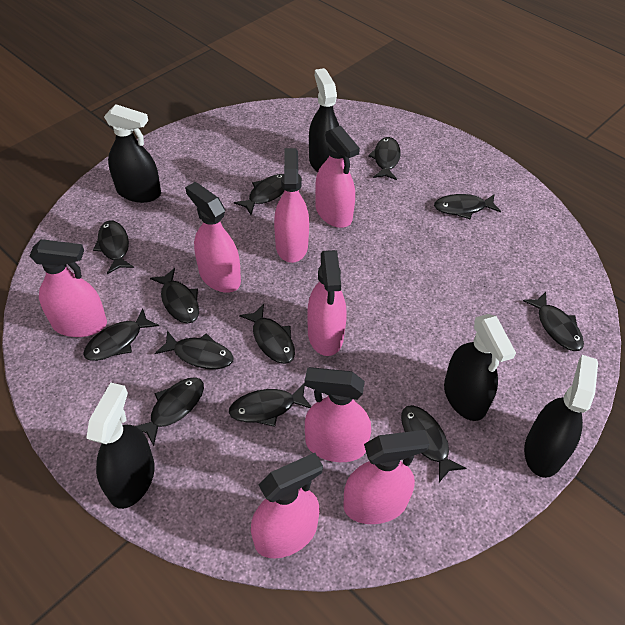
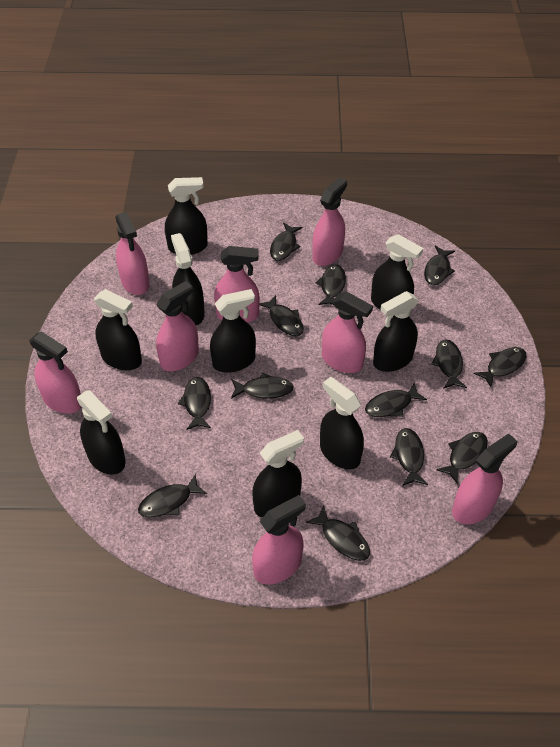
black fish: [83,308,159,361] [93,221,134,274] [135,377,204,446] [150,268,199,324] [155,331,234,369] [229,383,312,427] [234,174,285,215] [239,304,295,364] [368,137,401,180] [401,405,466,482] [434,194,501,220] [523,292,584,351] = 12 -> [138,474,207,517] [178,377,211,430] [231,373,294,399] [259,295,304,336] [270,223,303,261] [306,506,370,561] [316,264,346,306] [365,382,427,417] [390,428,428,486] [424,246,455,285] [431,339,467,389] [436,432,488,484] [474,347,527,387] = 13
black spray bottle: [86,383,155,509] [104,104,161,203] [309,68,339,172] [444,314,516,421] [524,355,598,478] = 5 -> [77,390,126,474] [94,289,142,370] [165,177,208,255] [171,233,205,325] [210,289,256,373] [252,430,304,518] [320,377,364,470] [371,234,423,310] [373,291,419,372] = 9

